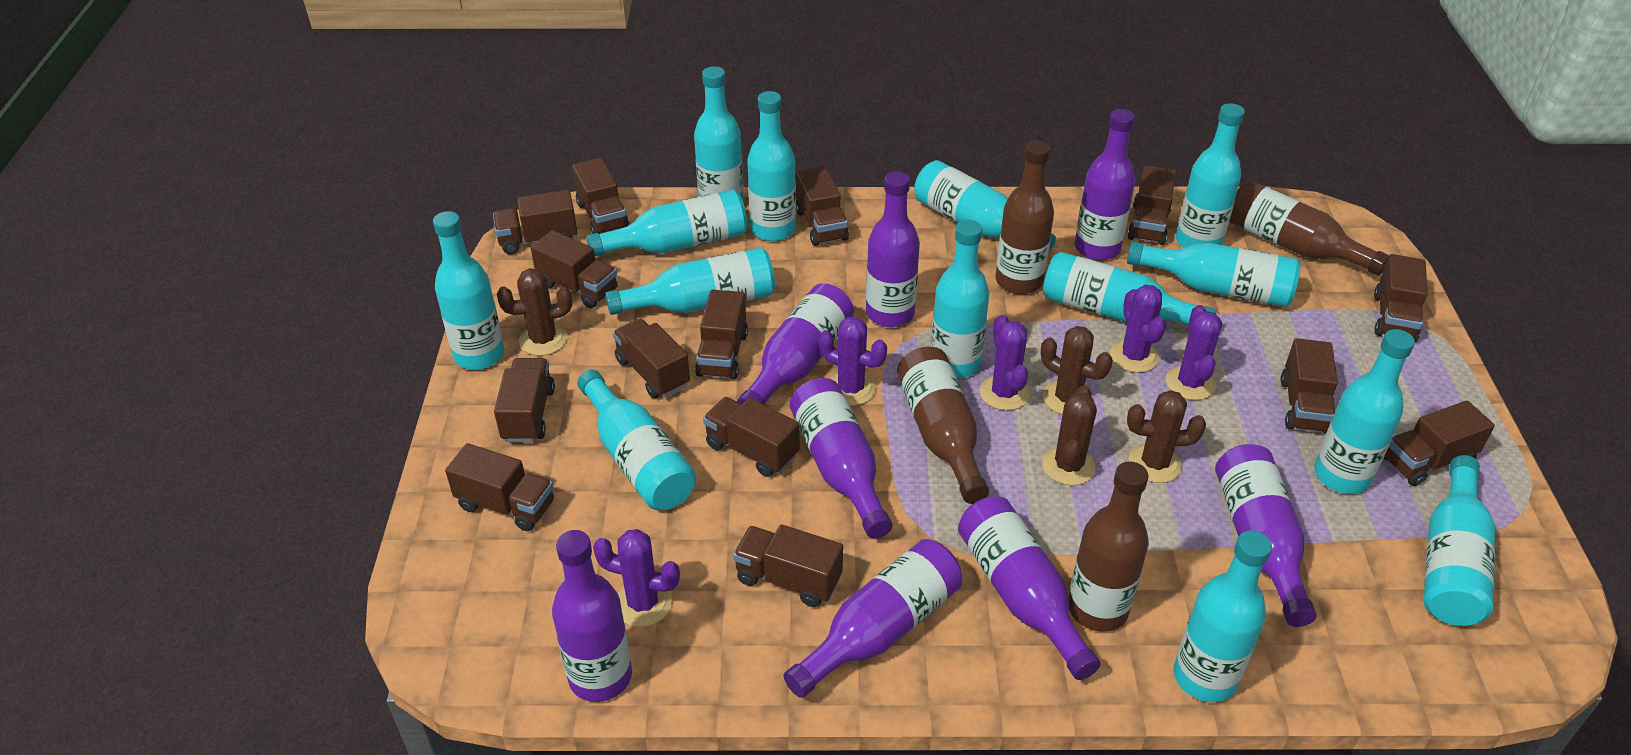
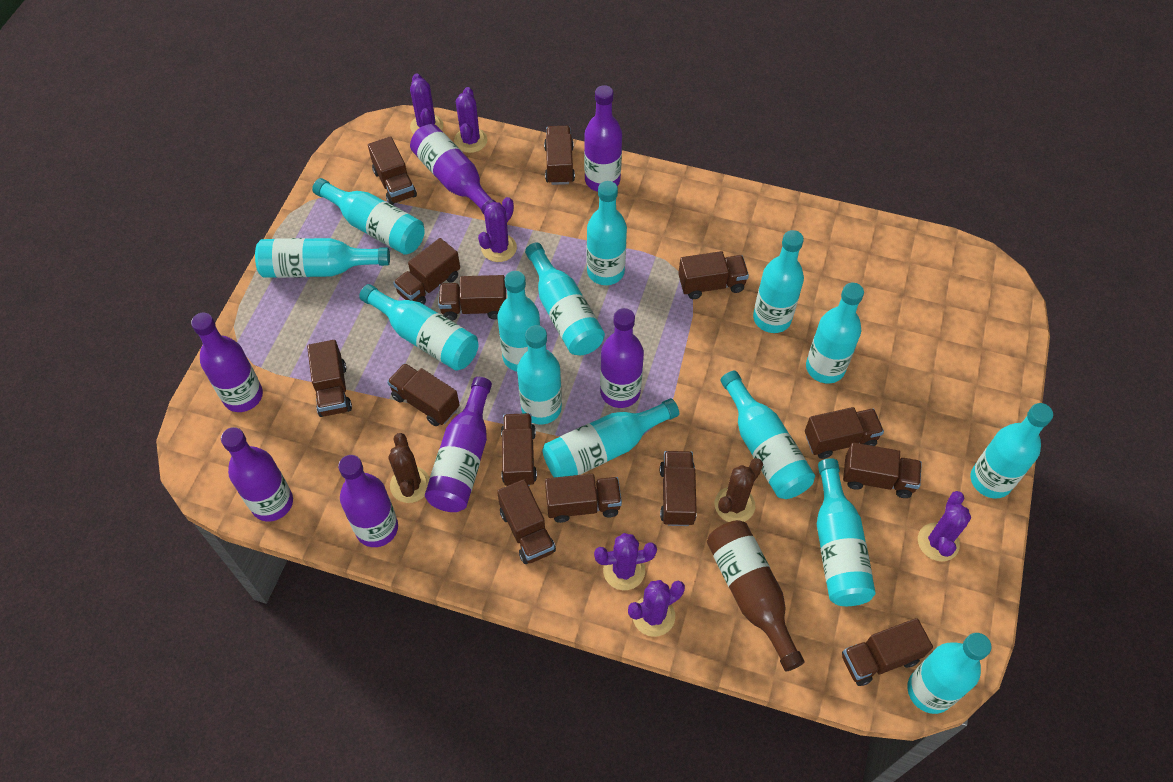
brown bottle: [897,347,989,504] [995,141,1054,294] [1069,461,1149,632] [1229,181,1389,276] = 4 -> [707,520,805,671] = 1
brown cactus: [497,268,572,356] [1041,326,1113,415] [1042,385,1097,485] [1127,390,1206,483] = 4 -> [388,433,429,503] [715,458,763,522] = 2
purple bottle: [552,530,632,702] [737,283,854,405] [784,539,962,698] [790,378,892,539] [866,171,920,327] [958,497,1101,680] [1075,109,1135,261] [1215,444,1317,627] = 8 -> [191,312,263,412] [221,427,293,522] [338,455,398,547] [410,124,496,214] [425,377,492,512] [584,85,622,192] [600,308,644,408] = 7
purple cactus: [593,529,680,627] [818,316,887,406] [980,315,1030,411] [1110,285,1166,373] [1166,305,1222,400] = 5 -> [410,73,443,134] [454,87,487,153] [478,197,517,262] [594,533,657,590] [628,580,685,637] [918,491,971,561] = 6

